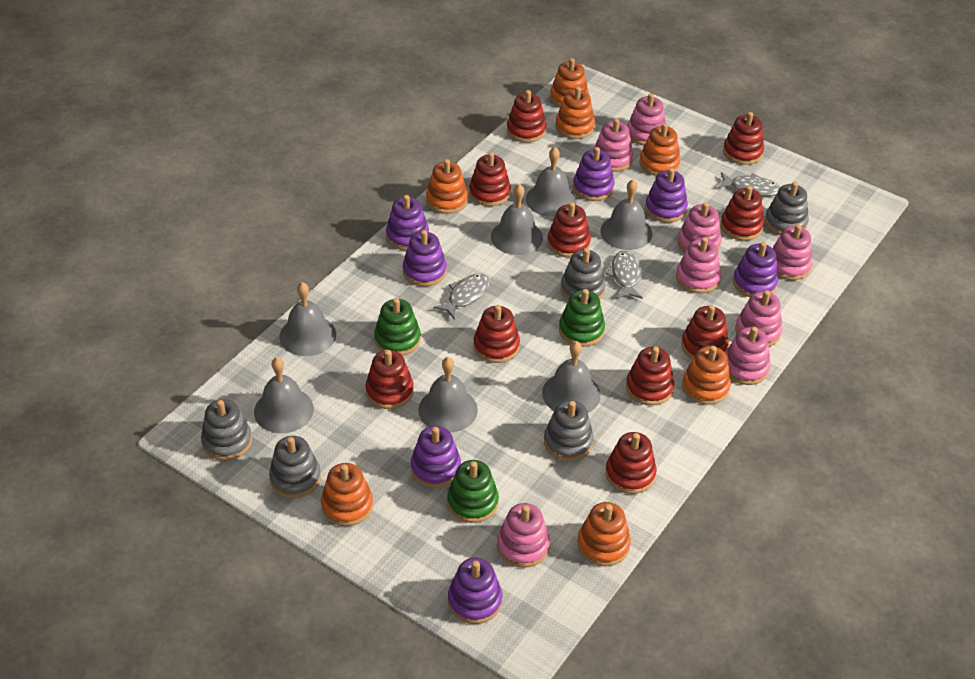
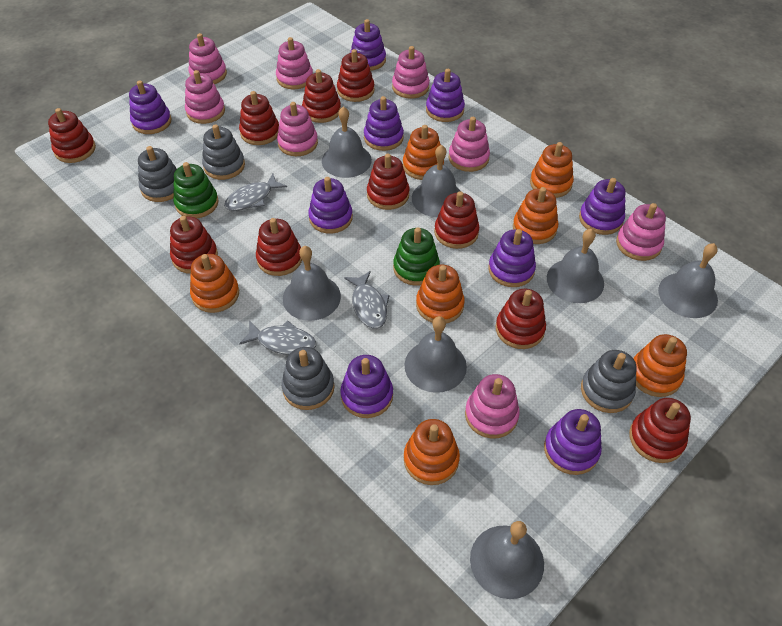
green stacking toy: [374,298,421,356] [447,460,499,523] [559,289,605,347] = 3 -> [173,162,218,218] [393,227,440,286] = 2
grey stacking toy: [201,399,252,461] [269,436,321,498] [544,400,594,461] [561,248,606,300] [765,182,809,235] = 5 -> [138,146,177,202] [202,124,245,180] [281,347,334,410] [581,350,637,413] = 4
purple stacking toy: [386,195,429,250] [403,230,447,287] [411,426,461,488] [448,558,502,624] [573,147,615,201] [645,168,688,223] [733,242,778,297] = 7 -> [129,80,171,134] [308,177,353,234] [340,355,393,418] [350,19,386,71] [364,96,404,151] [426,69,465,122] [488,229,536,287] [544,409,602,475] [579,178,626,235] = 9

